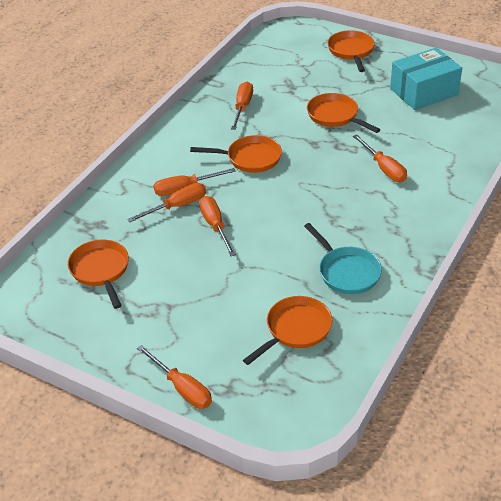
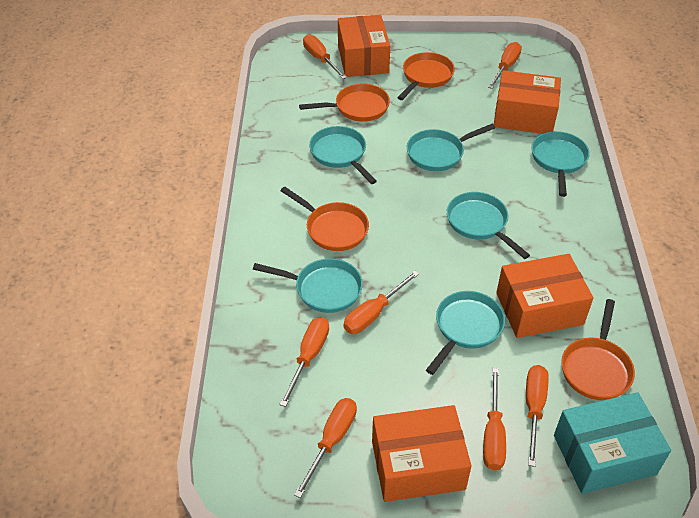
orange box: none = 0 -> [338,15,390,77] [372,405,472,502] [494,70,561,134] [496,254,593,338] = 4
orange pan: [68,240,129,309] [190,135,282,173] [243,296,333,365] [307,93,381,133] [328,30,375,72] = 5 -> [280,187,369,251] [299,84,390,122] [397,52,455,100] [561,299,635,400] = 4
orange screwdriver: [127,183,206,222] [137,345,212,409] [153,168,236,196] [199,196,236,256] [231,82,253,130] [353,134,407,182] = 6 -> [279,317,329,407] [294,398,357,498] [303,34,347,79] [343,271,419,334] [483,368,506,470] [488,42,522,89] [526,365,549,467] = 7
turquoise pan: [304,223,382,294] = 1 -> [253,259,363,313] [309,126,377,184] [407,124,495,171] [426,291,505,375] [447,192,530,259] [531,131,590,197] = 6

